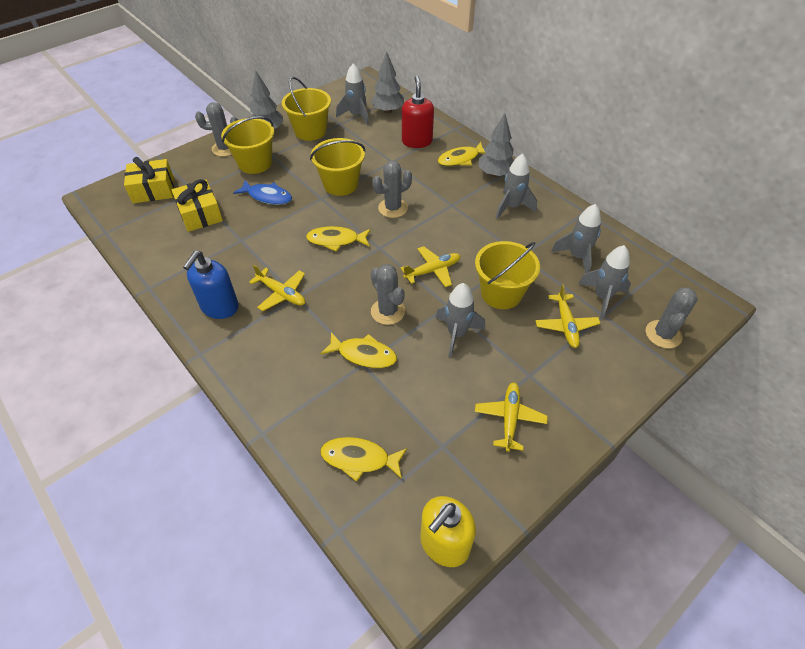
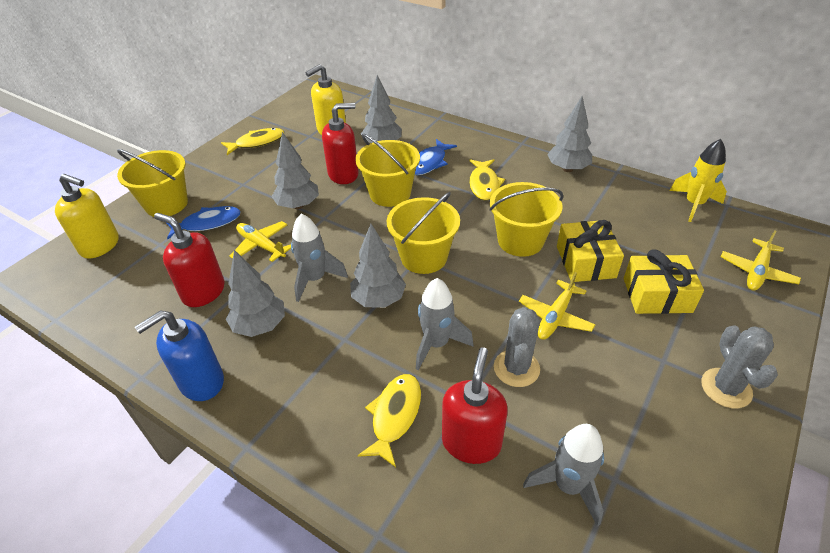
blue fish: [233,180,292,205] = 1 -> [167,206,241,239] [415,139,457,175] = 2
grey cactus: [195,102,238,156] [371,264,405,325] [372,161,412,218] [646,287,698,348] = 4 -> [494,307,540,387] [701,325,778,408] = 2
grey rocket: [336,64,369,126] [436,283,485,358] [496,154,537,219] [551,204,601,273] [578,245,631,319] = 5 -> [291,213,348,302] [416,278,473,370] [523,424,604,526] = 3
grey tree: [250,70,284,129] [371,51,404,114] [478,113,514,177] = 3 -> [226,250,285,337] [272,132,319,209] [350,224,406,308] [361,75,402,143] [547,96,592,172] = 5
red soap dispenser: [402,76,434,148] = 1 -> [154,213,225,307] [322,103,359,184] [442,347,508,464] = 3
yellow fish: [306,226,371,252] [320,332,397,368] [320,437,407,482] [438,142,485,166] = 4 -> [221,128,284,155] [358,374,421,467] [469,159,505,201] = 3
yellow plane: [249,265,305,311] [401,246,460,287] [475,382,548,452] [535,284,600,348] = 4 -> [229,221,291,262] [519,272,596,340] [721,230,801,291] = 3
yellow rocket: none = 0 -> [670,139,727,222] = 1
yellow soap dispenser: [420,496,476,567] = 1 -> [55,174,119,259] [305,64,346,135] = 2

